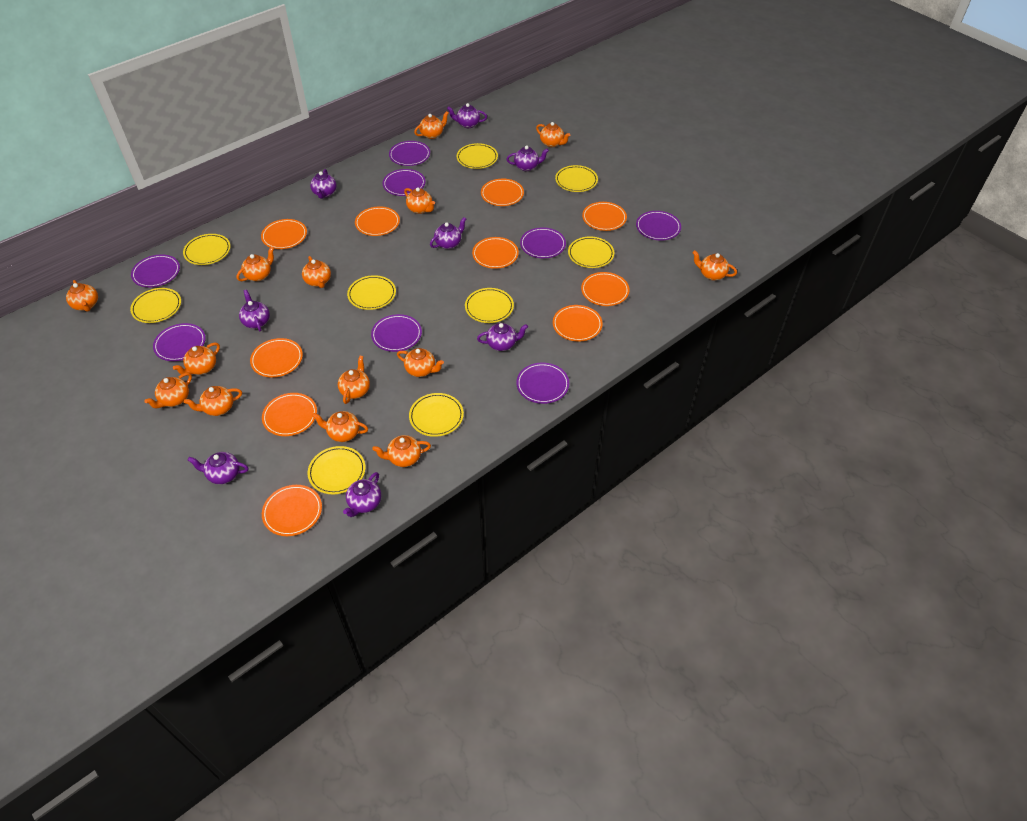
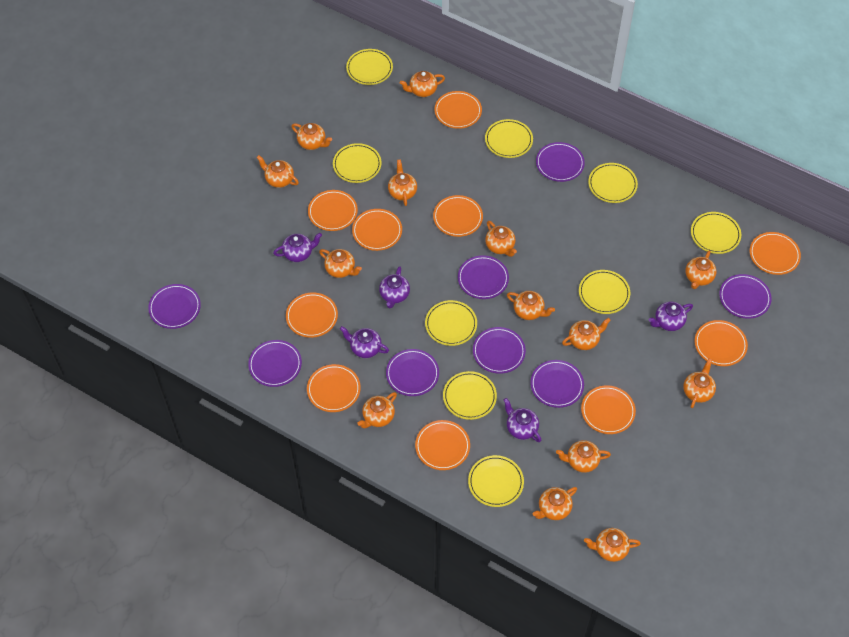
purple teapot: [187,452,248,484] [239,290,270,331] [310,169,337,199] [343,472,381,517] [430,217,466,249] [447,103,487,128] [477,323,528,351] [506,146,549,171] = 8 -> [273,233,322,262] [340,326,389,358] [379,266,410,308] [504,398,541,442] [649,301,693,331] = 5

